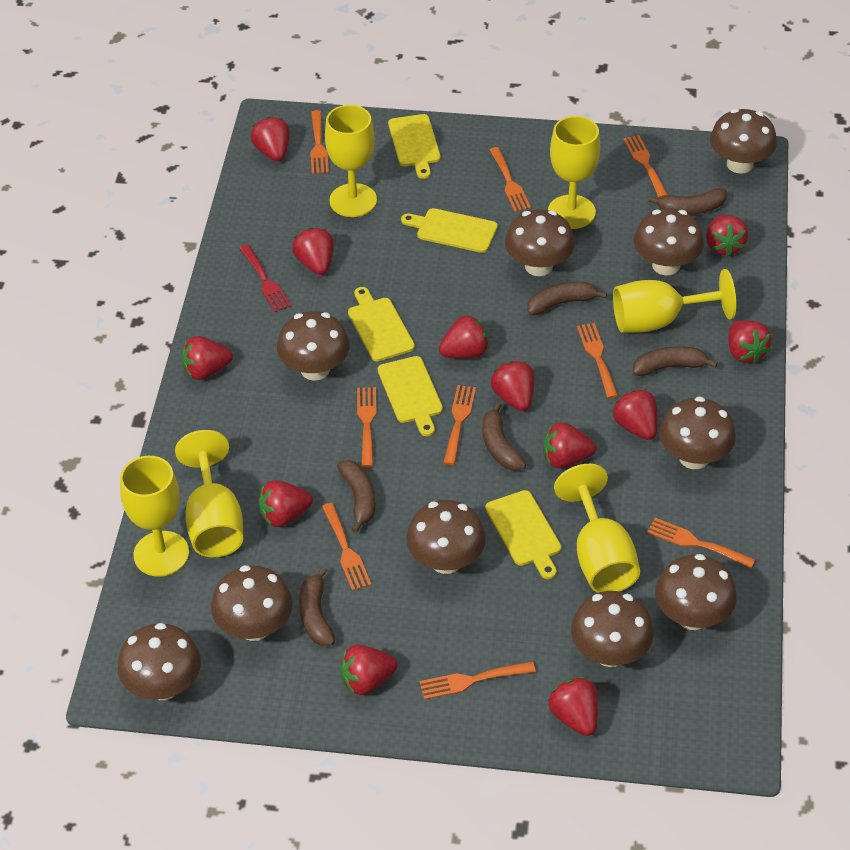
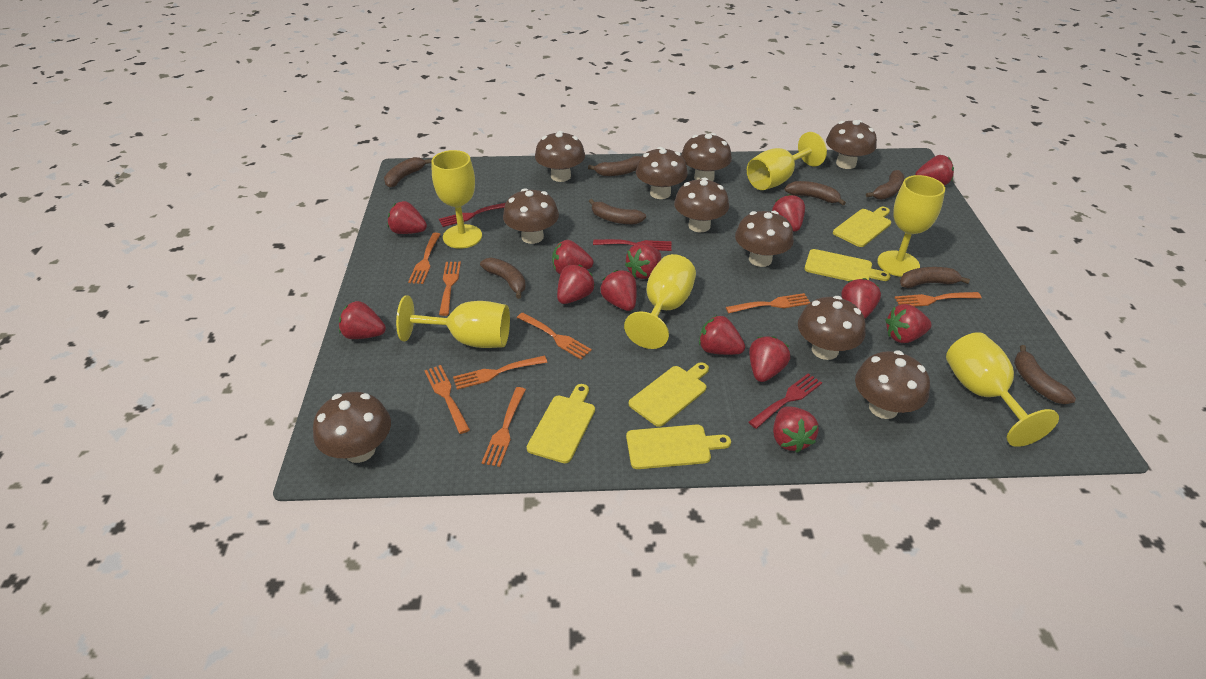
brown banana: [299,567,335,646] [337,460,375,533] [482,402,526,471] [527,282,607,315] [633,346,718,376] [648,188,727,215] = 6 -> [384,157,431,188] [480,258,526,299] [588,156,641,176] [589,199,646,224] [785,181,846,205] [866,170,904,200] [900,267,970,288] [1014,345,1076,404] = 8
orange fork: [310,110,329,174] [322,503,372,591] [357,387,377,467] [419,662,536,700] [443,385,476,465] [489,147,531,212] [577,323,618,398] [623,135,668,198] [647,518,755,568] = 9 -> [408,233,441,284] [424,365,470,434] [439,262,461,316] [453,356,548,390] [481,387,526,467] [517,312,592,359] [726,293,810,314] [894,292,981,307] = 8
red fork: [239,245,291,312] = 1 -> [439,203,505,227] [593,239,671,251] [749,373,822,429] = 3
red strawberry: [181,336,233,380] [251,117,290,162] [258,480,313,527] [292,228,334,275] [340,644,397,695] [439,315,489,358] [491,361,534,411] [543,422,596,468] [548,677,598,736] [612,389,658,440] [706,214,748,257] [728,320,772,363] = 12 -> [339,301,386,339] [387,201,427,234] [552,240,594,274] [557,265,595,304] [601,270,637,311] [625,244,661,279] [699,315,745,355] [749,336,790,382] [772,194,805,232] [773,406,819,453] [841,278,881,319] [885,304,932,343] [915,155,954,185] = 13

